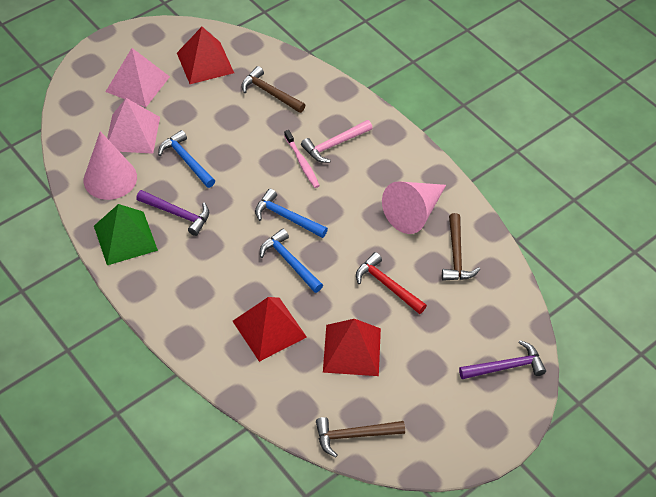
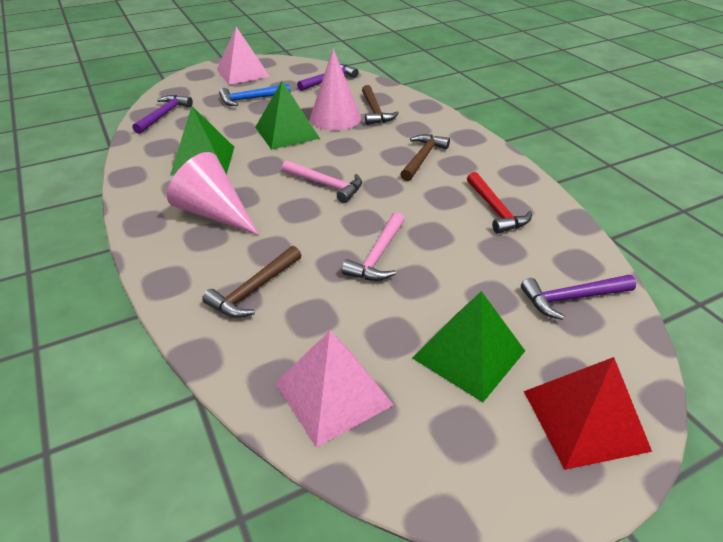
blue hammer: [158,130,215,188] [255,189,328,238] [260,229,323,293] = 3 -> [219,84,290,106] = 1
green pyramid: [94,204,158,265] = 1 -> [170,106,234,176] [255,81,320,150] [413,291,525,402] = 3
pink hammer: [301,120,372,163] = 1 -> [282,160,362,203] [342,212,405,281] = 2
pink toothbrush: [284,130,320,188] = 1 -> none = 0
purple hammer: [136,190,209,236] [459,340,546,379] = 2 -> [133,95,193,134] [297,64,358,91] [521,275,636,320] = 3
red pyramid: [177,27,234,84] [233,297,307,362] [323,319,381,376] = 3 -> [524,357,652,470] = 1

